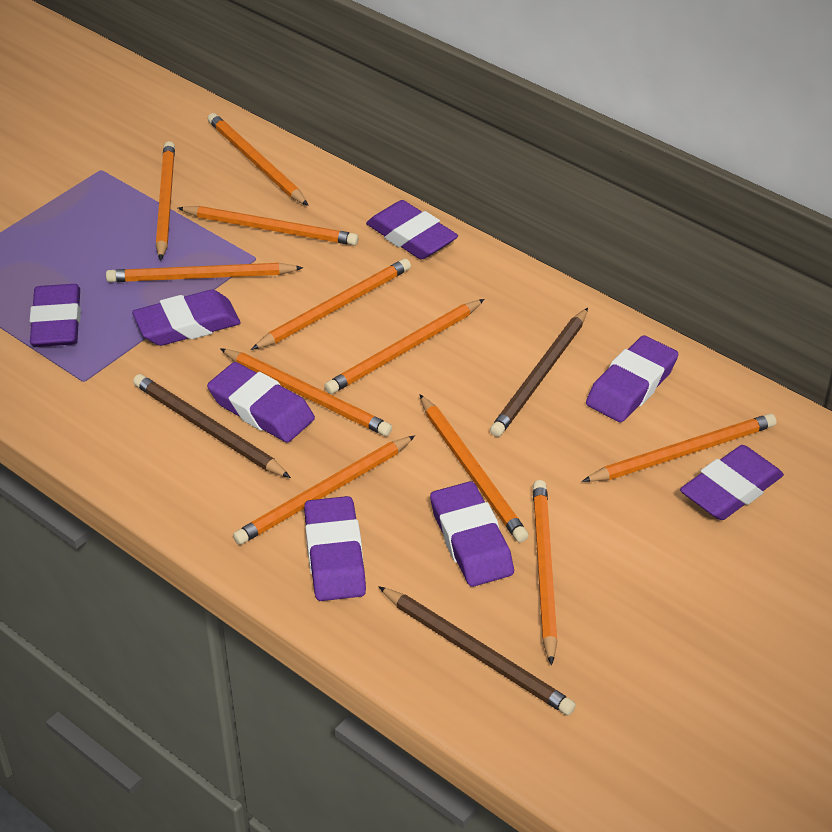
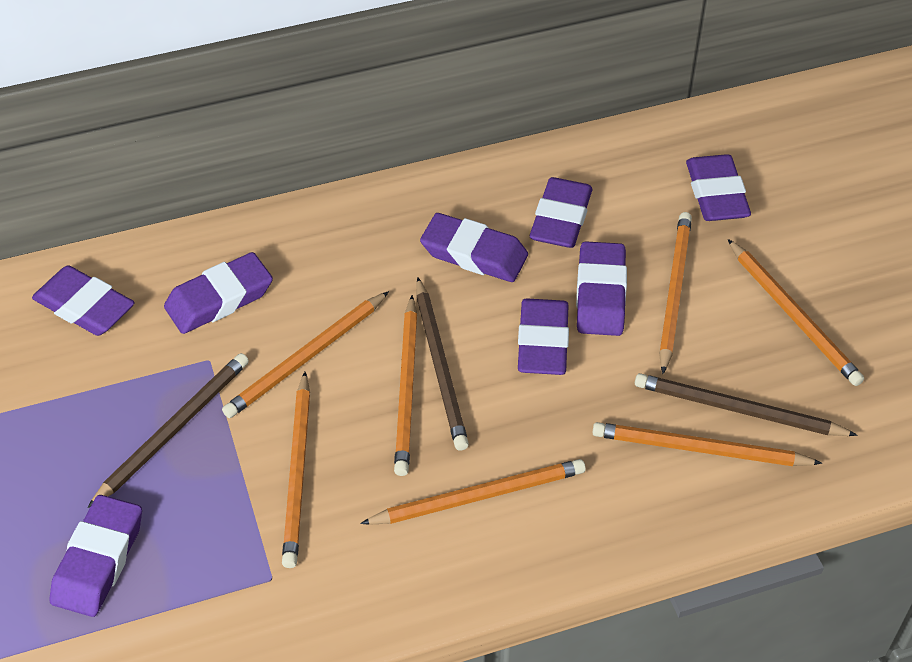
orange pencil: [106,263,304,282] [156,141,175,261] [178,206,358,246] [208,113,309,206] [220,348,392,436] [233,436,415,545] [251,259,411,350] [325,299,484,394] [420,395,529,542] [533,480,557,665] [582,414,776,482] = 11 -> [222,291,389,418] [282,372,310,568] [360,459,586,525] [394,295,418,476] [592,422,822,466] [659,212,692,374] [728,239,864,386] = 7

